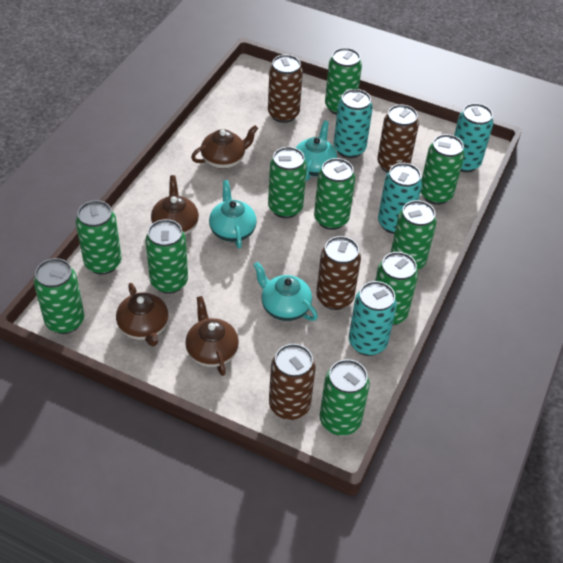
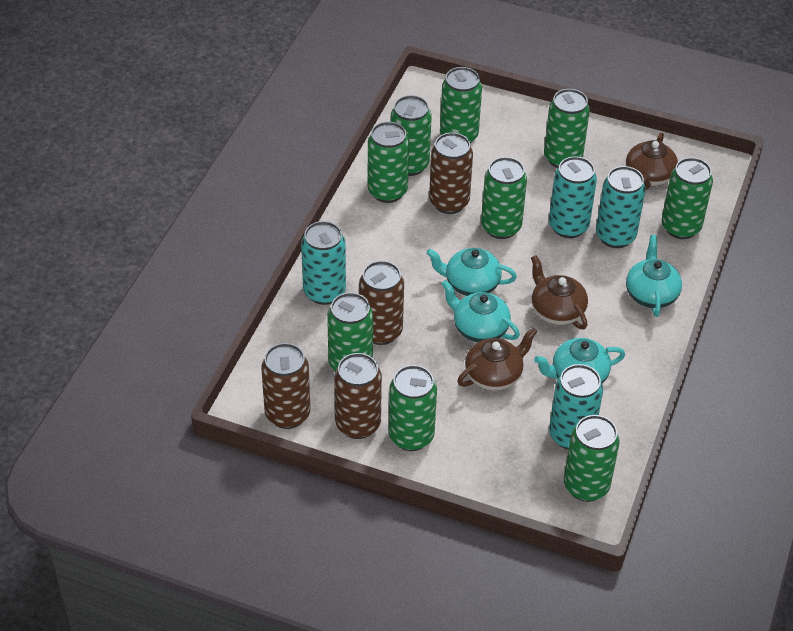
brown teapot: [116,283,169,346] [151,175,199,235] [185,296,239,376] [191,125,258,169] = 4 -> [457,328,537,391] [531,255,588,329] [626,133,678,190] = 3
green can: [34,258,84,334] [76,200,122,275] [145,219,188,294] [268,147,307,218] [314,158,355,230] [320,359,370,436] [325,48,362,115] [375,252,418,326] [391,200,437,270] [421,134,465,205] = 10 -> [327,293,373,371] [368,122,409,203] [389,365,437,451] [391,95,432,176] [440,67,482,144] [481,157,527,239] [544,89,590,168] [564,415,620,502] [662,157,713,239] = 9
turquoise teapot: [209,180,257,249] [253,262,318,321] [296,121,337,181] = 3 -> [426,248,517,296] [441,280,520,342] [534,338,625,383] [626,235,682,317] = 4

